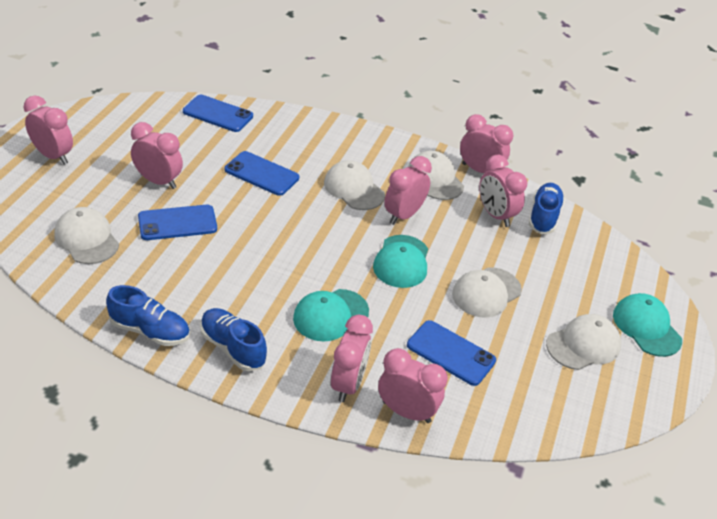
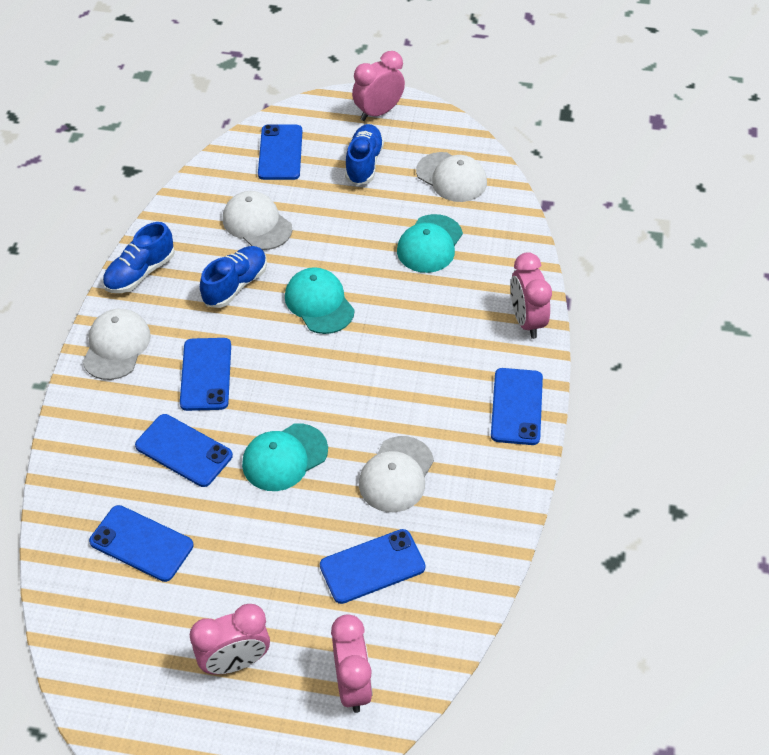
blue phone: [138,205,217,240] [183,95,253,132] [225,151,299,196] [407,320,496,386] = 4 -> [89,505,194,582] [135,414,233,487] [180,338,231,411] [258,124,302,180] [320,529,426,604] [491,368,543,445] = 6
pink clock: [24,96,73,165] [131,122,183,189] [331,315,373,402] [378,348,448,423] [384,156,432,225] [460,114,513,173] [479,155,527,227] = 7 -> [190,604,270,674] [331,614,372,713] [352,51,405,121] [510,252,552,339] = 4
white cap: [54,207,119,264] [324,160,385,210] [408,151,464,200] [452,268,522,318] [546,314,621,370] = 5 -> [82,309,151,380] [223,191,292,250] [359,436,434,512] [416,152,487,202] = 4

